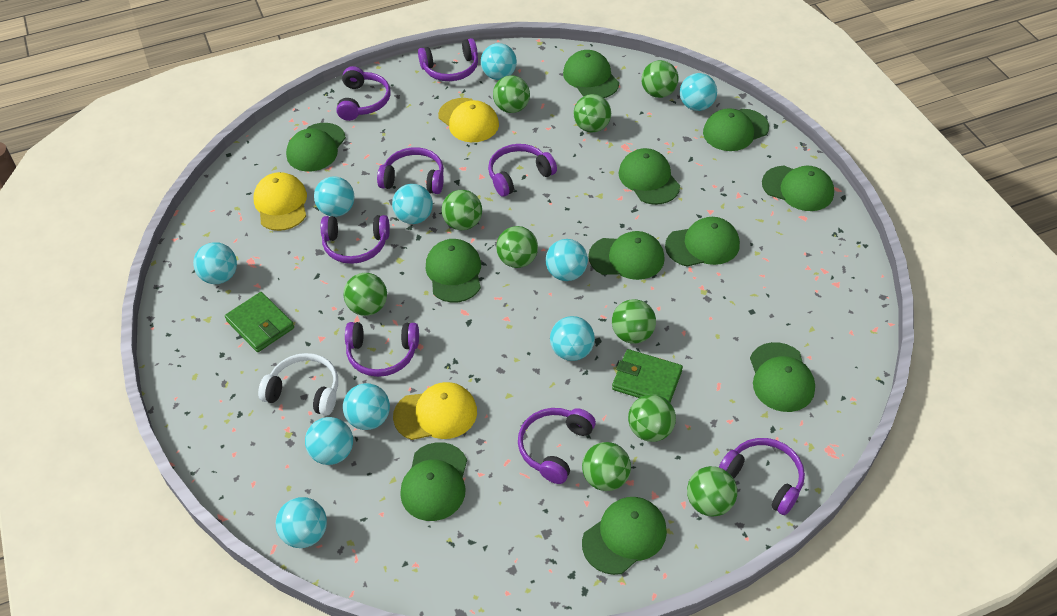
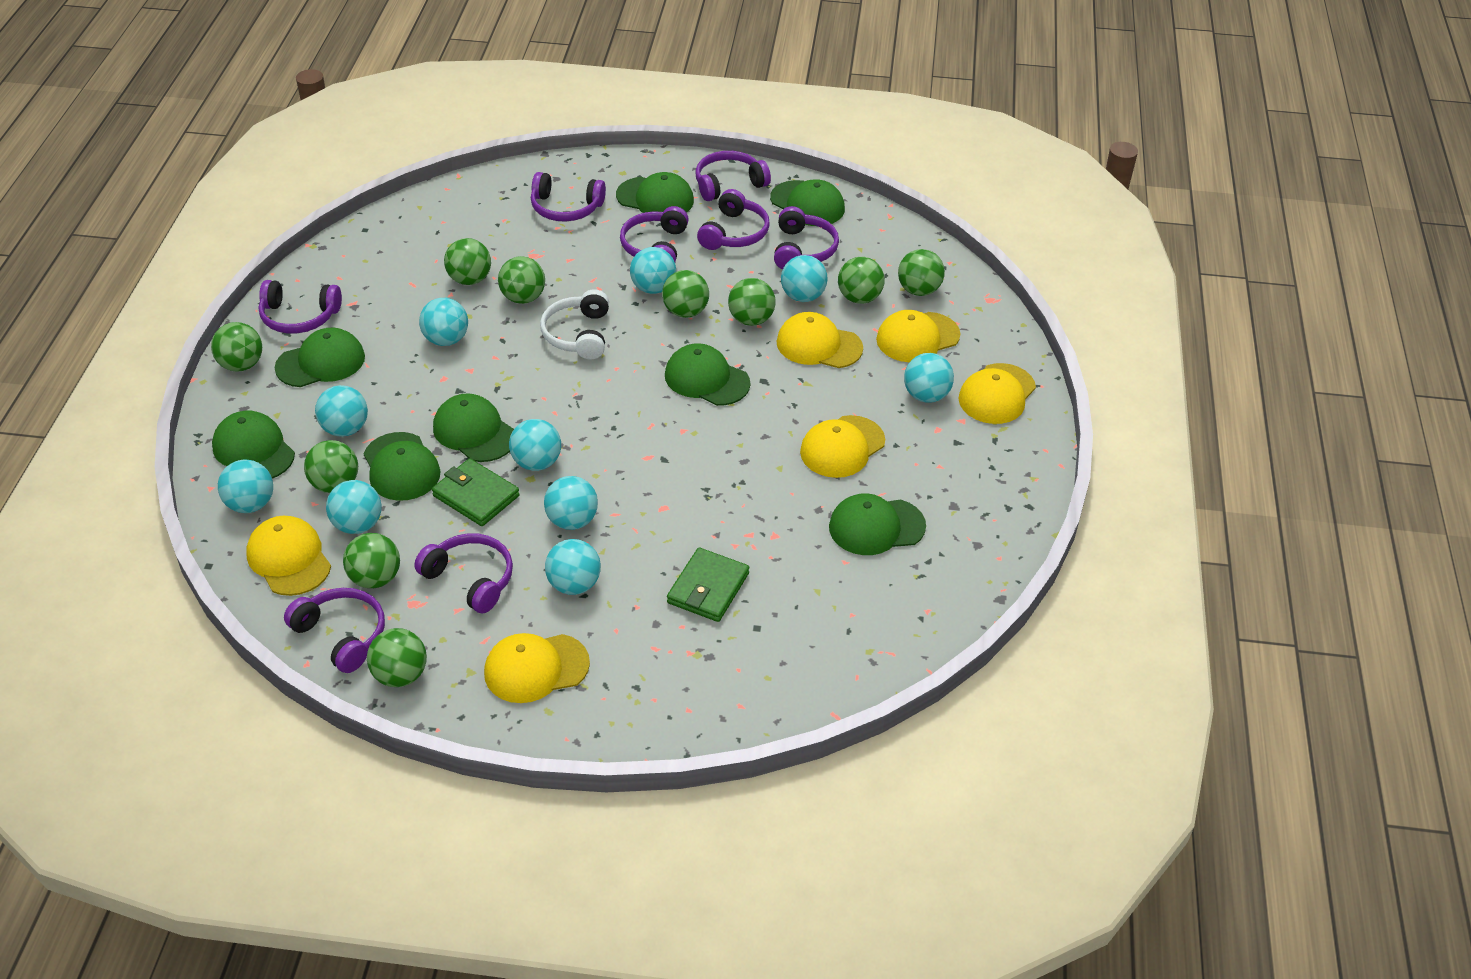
green cap: [286,123,346,172] [400,442,467,521] [426,239,481,303] [563,50,619,98] [582,497,667,575] [588,231,665,280] [619,148,680,205] [665,217,740,267] [703,108,769,151] [750,342,815,412] [762,166,834,211] = 11 -> [212,411,295,479] [275,328,365,387] [364,432,440,501] [433,393,514,462] [616,172,694,213] [665,343,751,406] [770,179,845,226] [829,493,926,555] = 8
yellow cap: [253,172,307,231] [393,382,477,440] [438,98,499,142] = 3 -> [246,516,331,596] [484,633,590,703] [776,312,863,368] [800,415,885,478] [876,310,960,362] [958,363,1036,424] = 6

